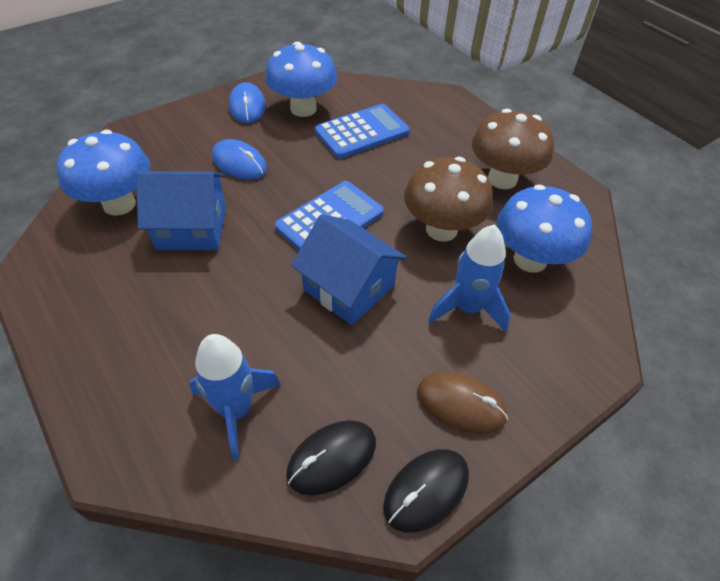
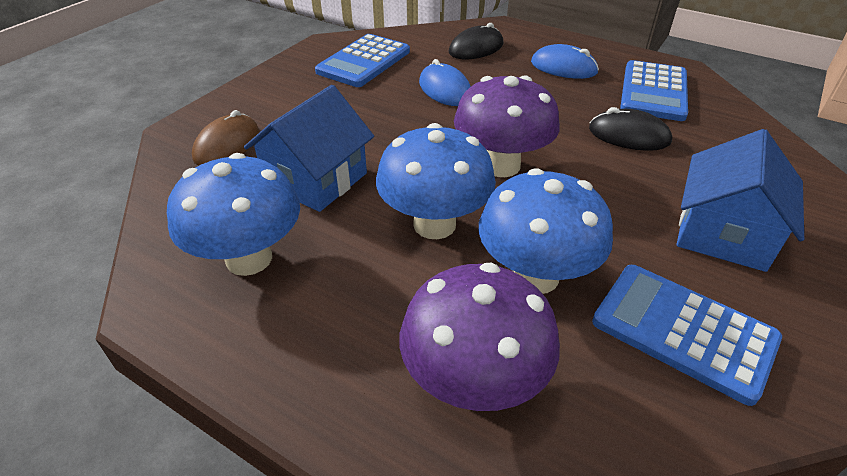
blue calculator: [275,181,384,250] [315,104,410,159] = 2 -> [315,34,410,87] [592,265,782,406] [620,60,688,121] = 3
blue rocket: [189,334,281,460] [428,224,511,332] = 2 -> none = 0
brown mushroom: [404,157,493,241] [472,109,554,189] = 2 -> none = 0
purple mushroom: none = 0 -> [399,263,560,411] [454,75,560,177] = 2

